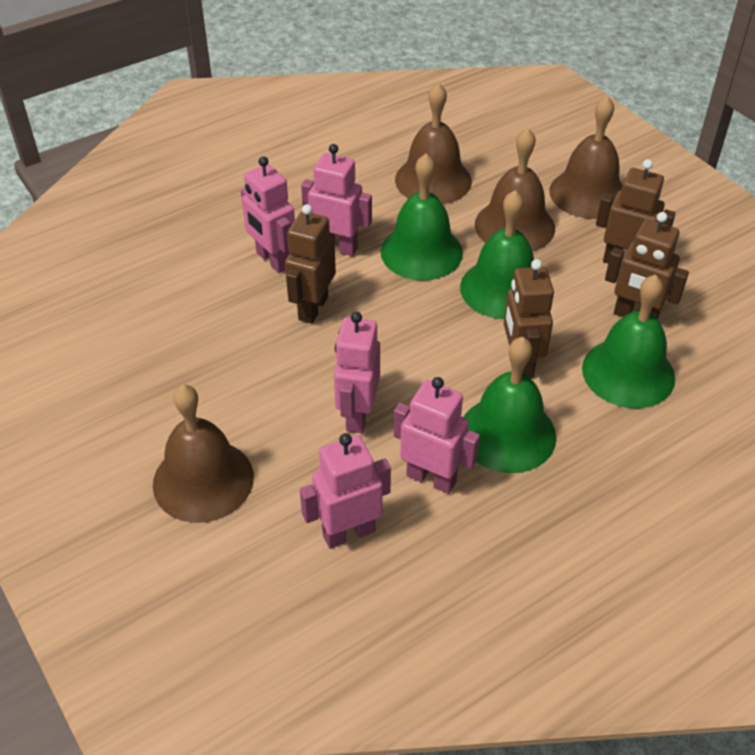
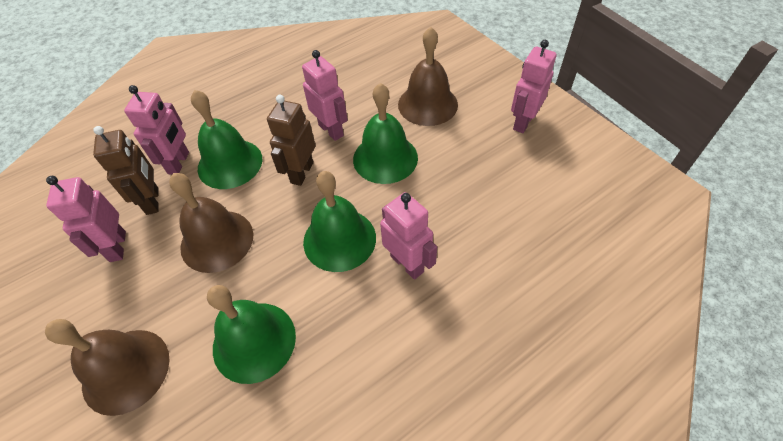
brown bell: [153,385,254,523] [395,83,472,204] [475,128,555,251] [549,96,623,219] = 4 -> [45,319,170,416] [169,173,253,273] [398,27,458,126] = 3
brown robot: [285,204,336,324] [504,259,554,379] [596,159,676,263] [605,212,689,319] = 4 -> [93,126,159,215] [267,95,315,186] = 2

